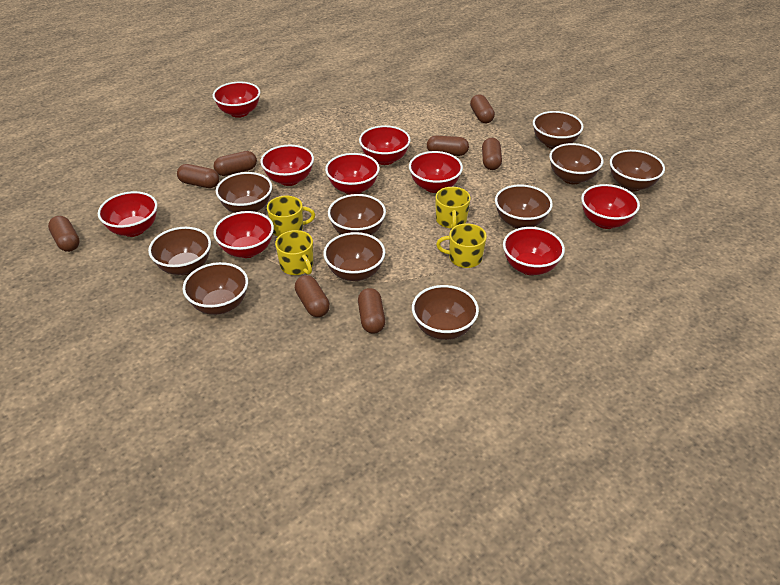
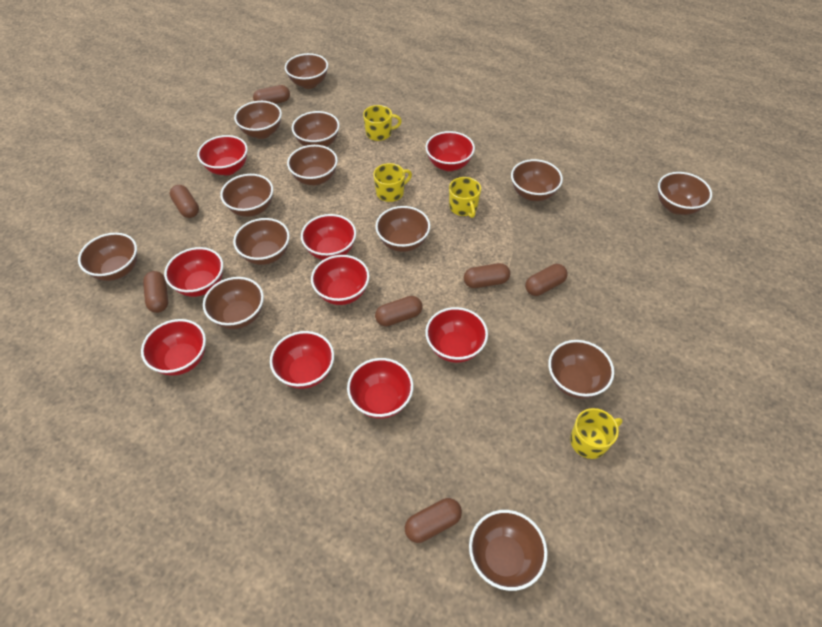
brown bowl: [148,227,211,275] [182,262,248,315] [216,172,272,213] [323,232,385,281] [328,194,386,235] [412,285,479,340] [495,184,553,229] [533,111,584,149] [549,143,603,184] [610,150,665,191] = 10 -> [78,233,137,281] [203,277,264,329] [220,174,273,217] [233,218,290,265] [234,101,282,139] [285,53,328,89] [287,145,338,186] [292,111,340,147] [375,206,430,252] [469,510,548,591] [511,159,563,201] [548,340,614,399] [658,172,712,215] = 13
brown capsule: [48,216,80,252] [177,164,219,188] [214,151,257,176] [295,275,330,317] [358,288,385,334] [427,136,469,156] [470,95,495,123] [482,138,502,170] = 8 -> [143,271,168,313] [170,185,199,218] [253,85,290,104] [375,296,423,326] [405,498,462,543] [464,263,510,288] [525,264,568,296] = 7

